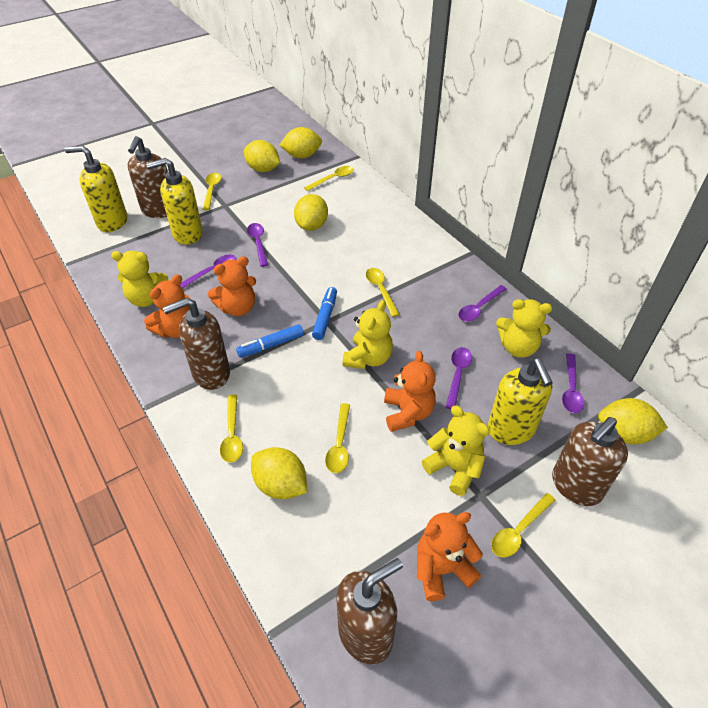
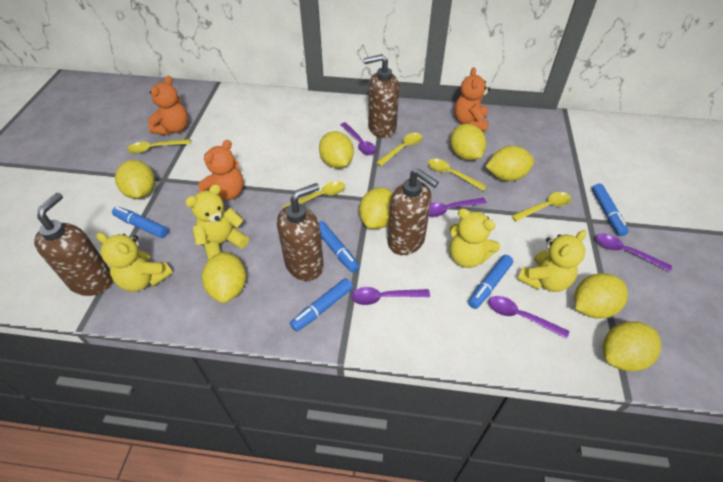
blue marker: [236,324,304,358] [312,287,337,340] = 2 -> [112,206,168,238] [290,278,353,332] [319,221,360,272] [468,255,513,309] [592,183,629,236] = 5
orange teddy bear: [144,275,190,338] [208,256,256,316] [384,350,436,432] [417,512,483,601] = 4 -> [148,76,188,135] [198,140,244,200] [454,67,490,132] = 3
yellow lemon: [244,140,280,172] [251,447,307,499] [280,127,322,158] [294,194,328,231] [598,398,668,444] = 5 -> [115,160,155,199] [202,252,246,303] [319,131,354,168] [359,187,393,229] [450,124,486,160] [485,146,535,181] [574,273,628,319] [603,321,661,371] = 8
yellow soap dispenser: [65,145,128,232] [146,158,203,245] [488,358,553,445] = 3 -> none = 0
yellow spoon: [203,173,221,210] [220,394,243,463] [304,166,354,191] [325,403,350,473] [366,268,400,317] [491,493,555,558] = 6 -> [127,139,191,153] [283,181,345,208] [376,133,422,166] [428,159,487,191] [512,192,571,222] = 5

